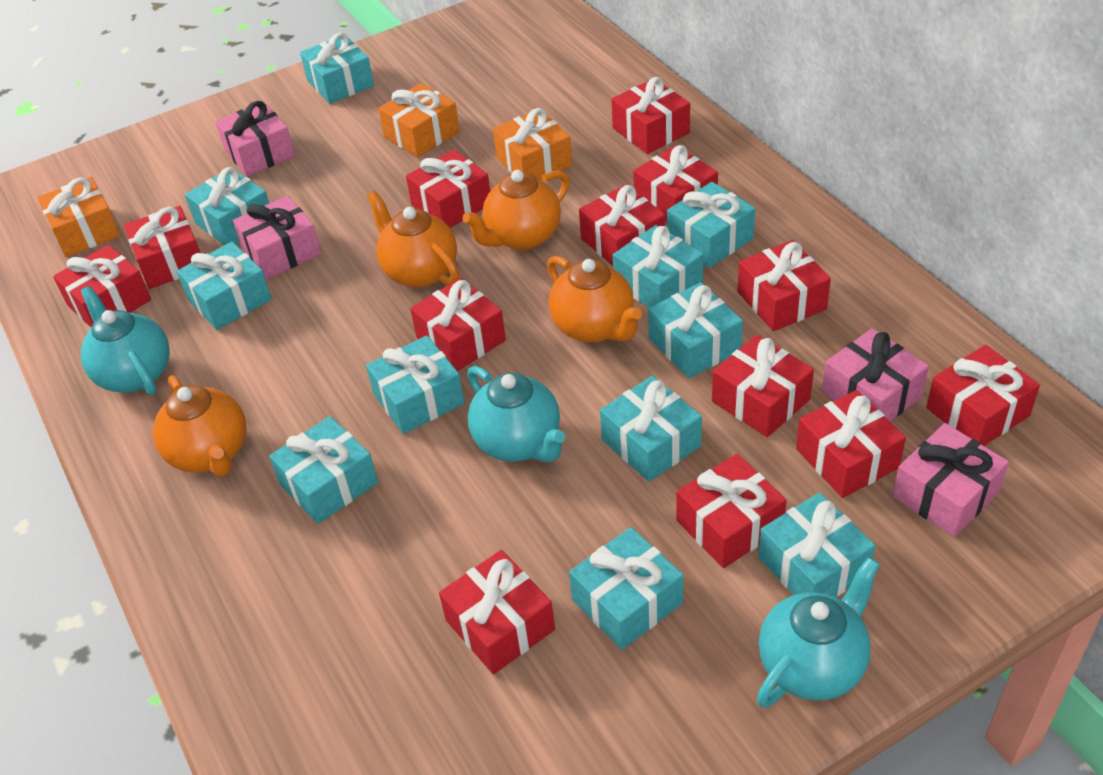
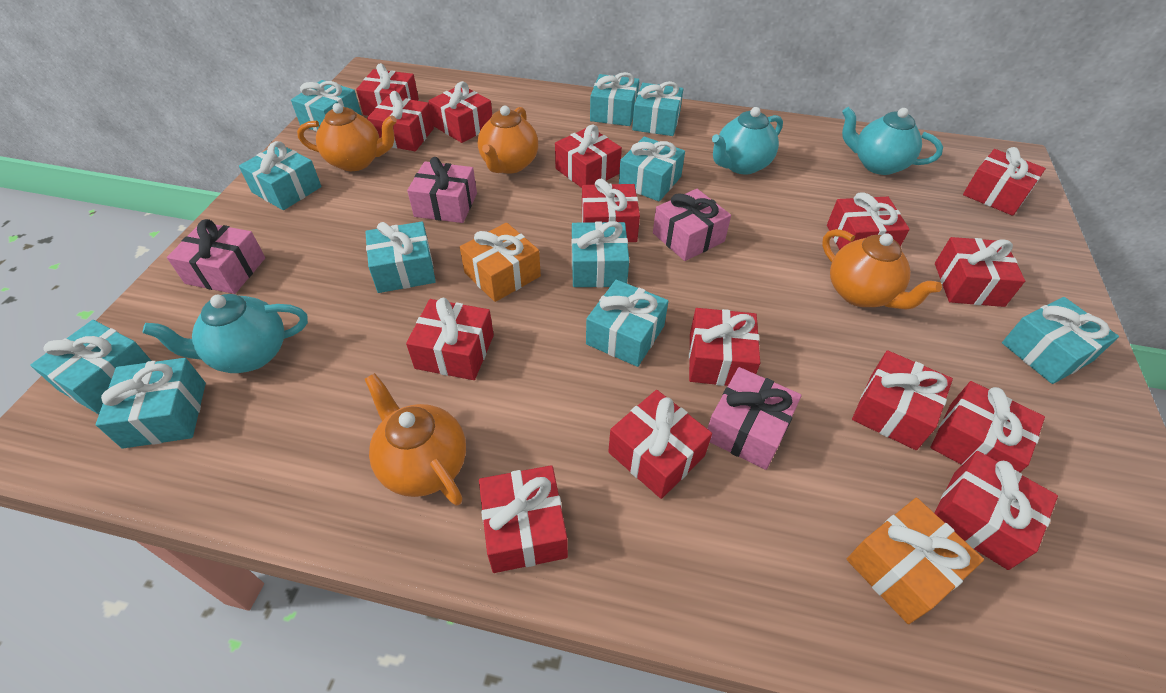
orange gift: [37,177,120,257] [378,83,460,157] [493,108,572,180] = 3 -> [460,223,541,302] [847,498,984,624] = 2
red gift: [53,245,151,328] [124,206,200,289] [406,150,490,228] [410,278,506,371] [439,550,555,674] [579,185,665,266] [611,77,690,154] [633,145,718,222] [676,454,787,568] [712,335,814,437] [737,240,831,331] [796,390,906,498] [926,345,1040,446] = 13 -> [356,63,419,116] [367,91,434,151] [406,298,494,380] [429,81,492,143] [479,465,568,573] [555,124,622,188] [582,179,640,242] [608,390,712,499] [689,308,760,386] [827,192,910,250] [852,350,953,450] [931,381,1045,472] [935,237,1025,307] [935,451,1058,570] [963,147,1046,216] = 15

